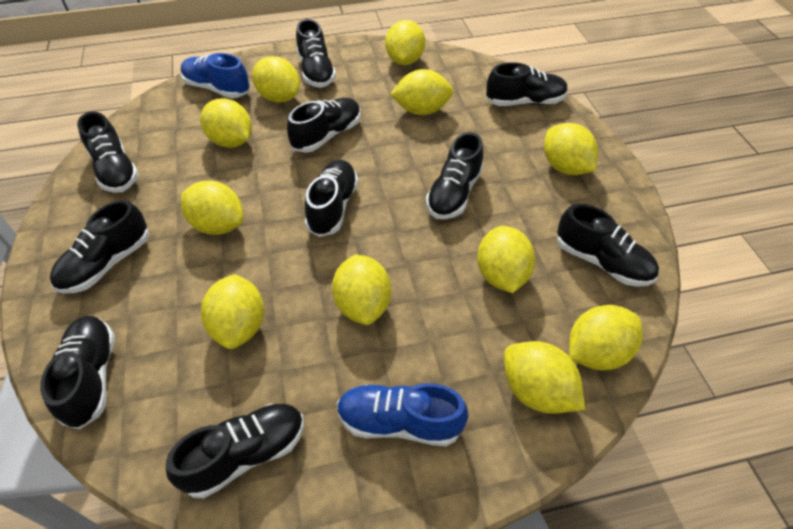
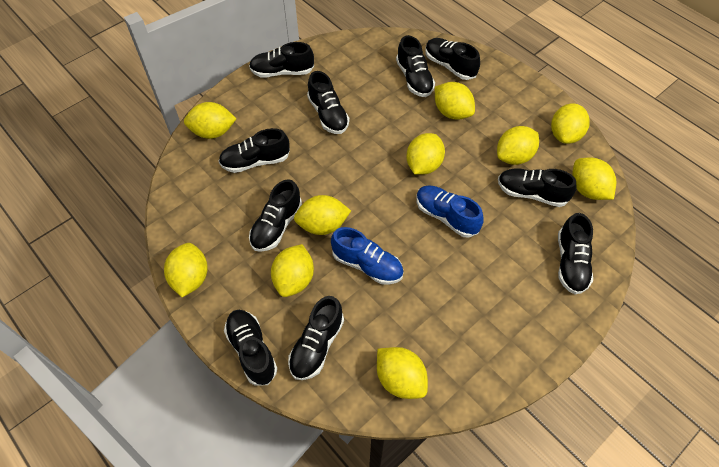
yellow lemon: [181,181,243,235] [200,98,252,148] [201,274,264,349] [252,56,300,103] [332,254,391,325] [385,20,425,65] [390,69,454,115] [477,226,535,293] [504,341,585,414] [544,123,598,175] [569,305,643,370] = 11 -> [164,243,208,297] [184,102,237,139] [271,244,314,297] [294,195,351,235] [377,347,428,399] [406,133,445,175] [435,82,475,120] [497,126,539,165] [551,103,590,144] [572,158,616,200] = 10

